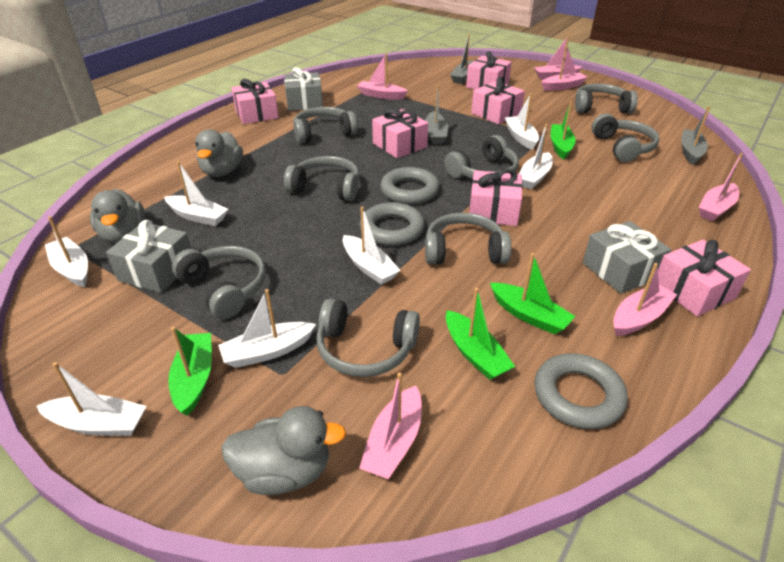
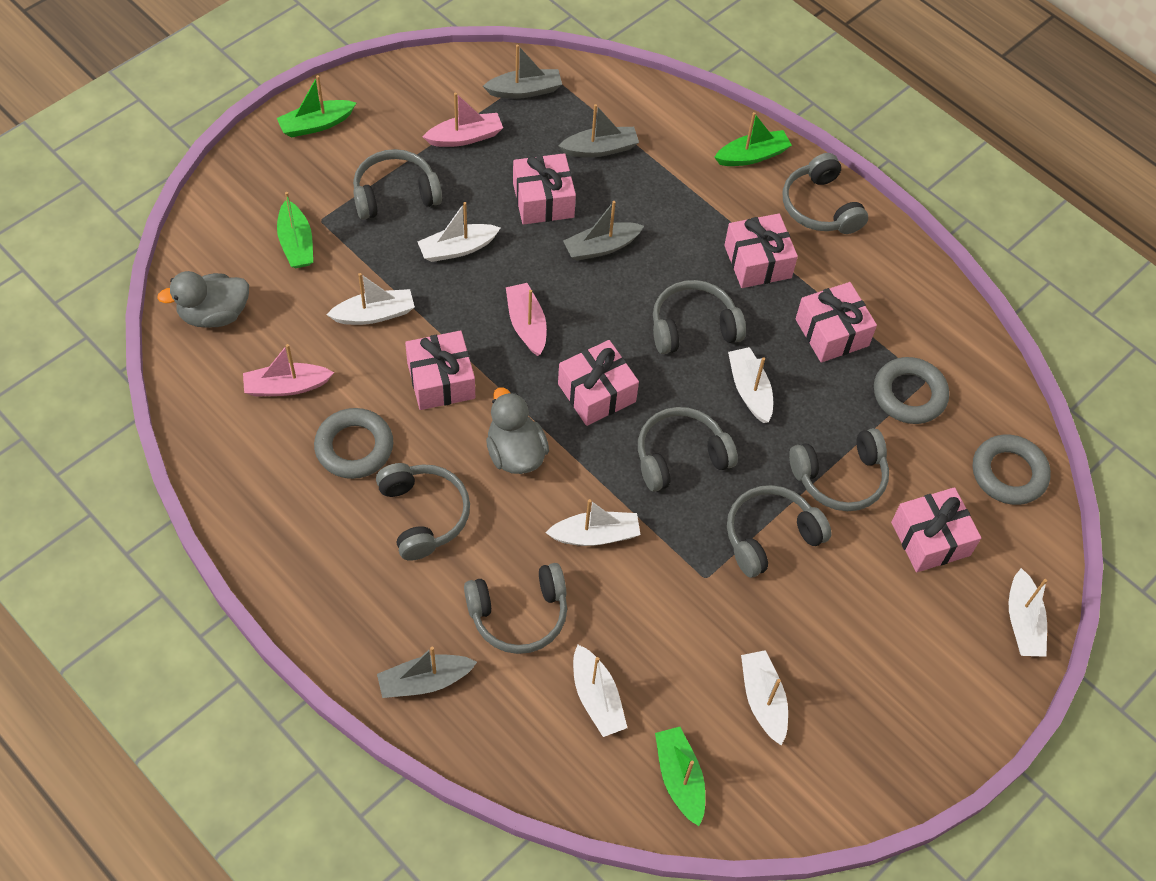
grey boat: [425,85,448,144] [450,34,474,84] [681,106,710,165] = 3 -> [377,646,477,698] [483,45,562,99] [558,104,639,158] [563,201,644,261] = 4
grey duck: [90,189,145,244] [195,129,243,177] [221,406,346,495] = 3 -> [157,271,249,328] [486,387,549,474] = 2
grey gift: [106,220,191,293] [284,67,323,111] [583,221,672,294] = 3 -> none = 0
pink boat: [357,53,408,100] [359,372,422,479] [534,35,582,80] [541,45,588,91] [613,263,677,336] [698,153,743,221] = 6 -> [243,344,334,396] [423,93,503,147] [506,283,547,356] = 3

